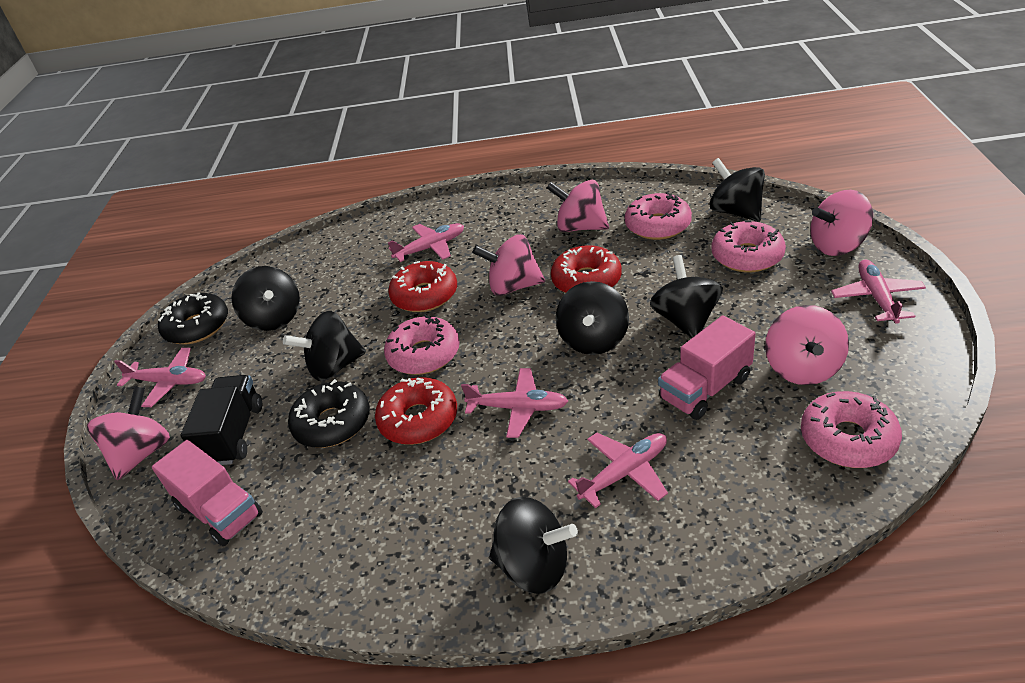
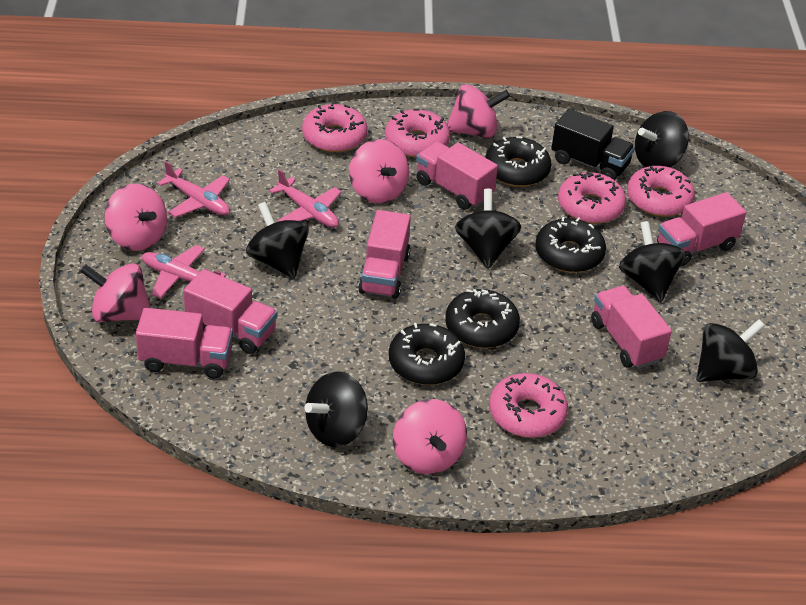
black donut: [158,293,228,344] [288,379,370,448] = 2 -> [389,323,465,385] [445,289,520,348] [485,136,551,187] [535,217,606,273] = 4
pink donut: [384,314,460,375] [625,192,692,240] [712,220,786,272] [801,391,902,468] = 4 -> [302,102,368,153] [385,109,450,158] [489,373,568,438] [558,172,626,224] [627,166,695,217] = 5
pink plane: [114,348,206,407] [388,223,464,262] [461,368,568,438] [568,433,668,508] [831,260,926,324] = 5 -> [142,245,227,298] [157,161,230,218] [269,169,342,228] = 3
pink truck: [152,440,263,546] [658,316,756,420] = 2 -> [136,308,233,379] [183,269,277,354] [358,210,411,299] [416,141,498,210] [591,286,672,369] [657,192,747,266] = 6
red donut: [375,377,457,445] [388,261,457,312] [551,245,622,293] = 3 -> none = 0

